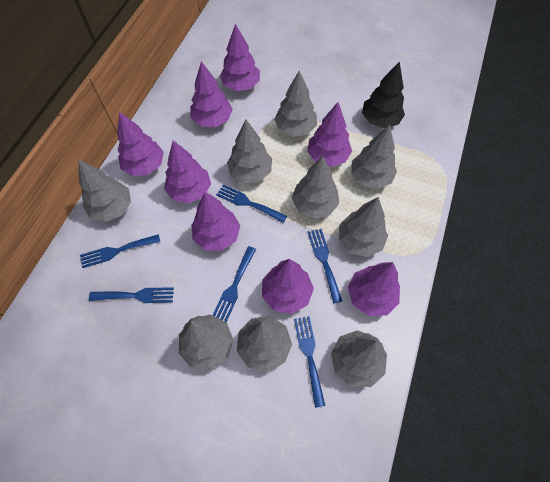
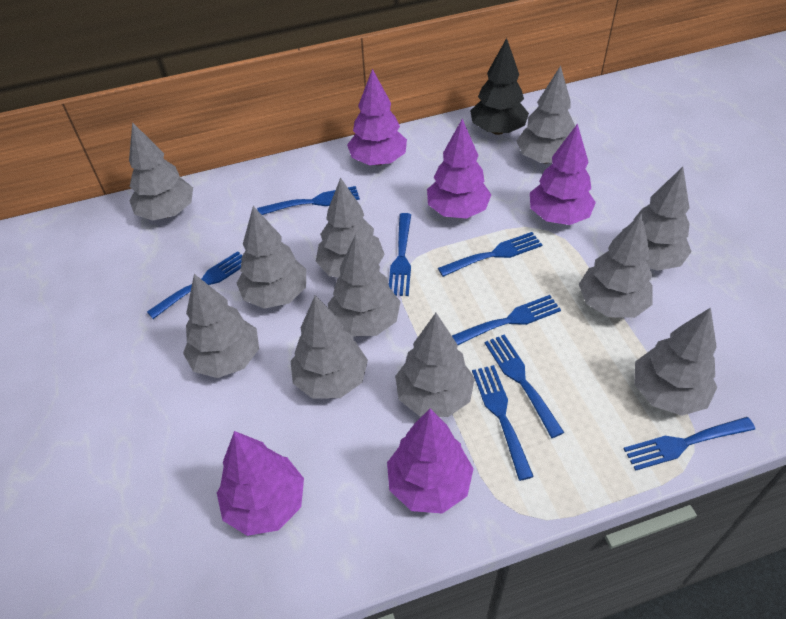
blue fork: [80,234,160,268] [89,287,174,303] [212,246,256,322] [216,185,287,223] [294,316,325,408] [308,229,342,303] = 6 -> [147,251,243,319] [257,186,360,215] [389,213,411,296] [438,232,542,277] [452,295,561,345] [472,365,534,481] [485,335,565,438] [624,417,755,471] = 8
grey tree: [79,160,131,222] [179,315,234,370] [227,120,272,183] [237,316,292,372] [274,71,317,137] [292,156,339,218] [331,330,387,387] [339,197,388,257] [351,125,397,189] = 9 -> [129,122,193,221] [183,274,259,378] [237,206,306,309] [291,295,368,399] [316,178,385,278] [328,234,400,337] [395,313,475,417] [516,66,575,164] [579,214,653,318] [622,167,692,271] [634,308,717,416] = 11
purple tree: [117,112,164,176] [164,140,211,203] [190,61,233,127] [191,192,240,251] [220,24,260,91] [262,259,314,314] [307,102,352,167] [348,262,400,316] = 8 -> [217,431,304,536] [347,69,407,165] [387,408,474,514] [427,119,491,219] [530,123,596,225] = 5

